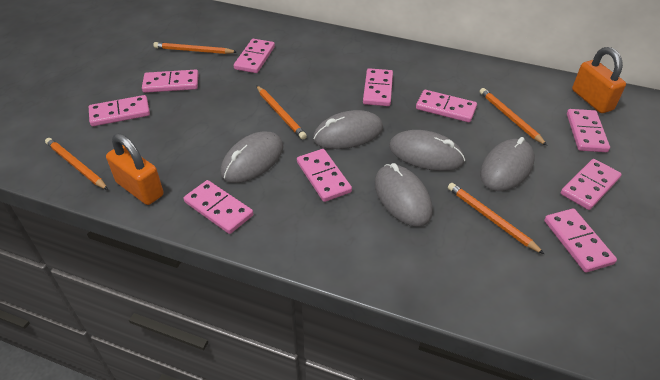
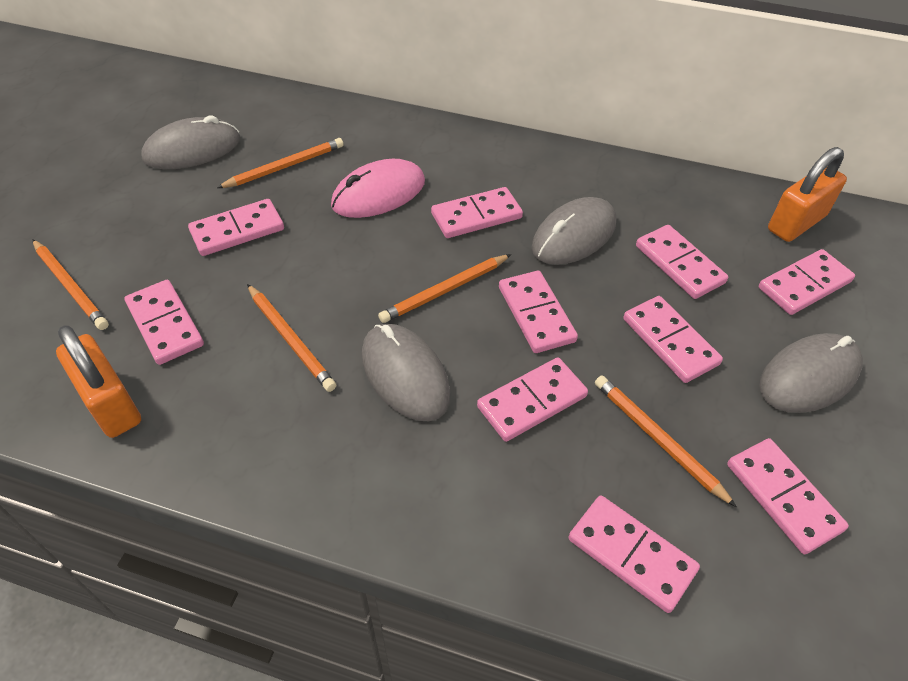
grey mouse: [220,132,283,183] [313,110,383,149] [375,163,433,227] [389,130,465,171] [480,137,534,191] = 5 -> [141,115,240,169] [362,324,451,421] [532,197,616,265] [759,333,863,413] = 4
pink mouse: none = 0 -> [331,159,425,218] = 1

